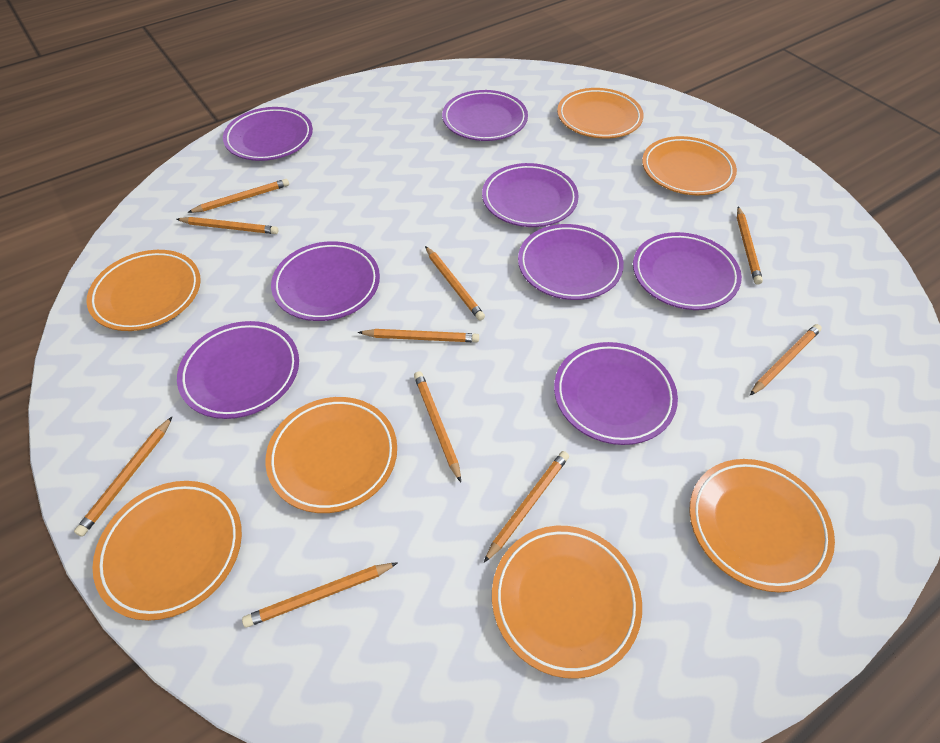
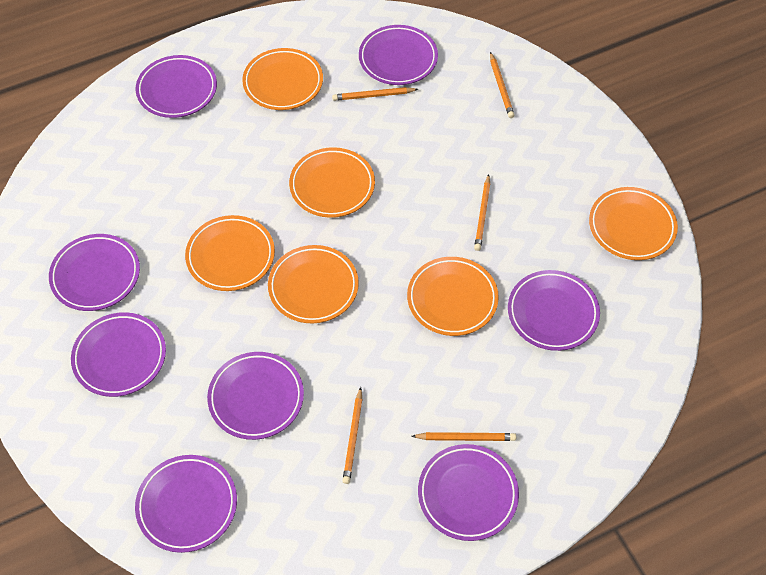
orange pencil: [74,417,172,537] [176,217,278,234] [187,179,289,213] [242,563,397,627] [358,329,479,342] [414,371,461,482] [425,246,485,321] [484,451,569,563] [737,207,763,285] [750,324,822,395] = 10 -> [332,87,418,101] [343,387,362,484] [412,432,516,441] [474,174,490,251] [490,52,514,118] = 5
orange plate: [86,250,201,331] [93,481,242,621] [265,397,397,513] [492,526,642,679] [557,88,644,139] [642,136,737,195] [689,459,835,593] = 7 -> [185,215,275,291] [242,48,323,110] [268,245,359,323] [289,147,375,218] [407,257,499,336] [589,187,678,260] = 6

